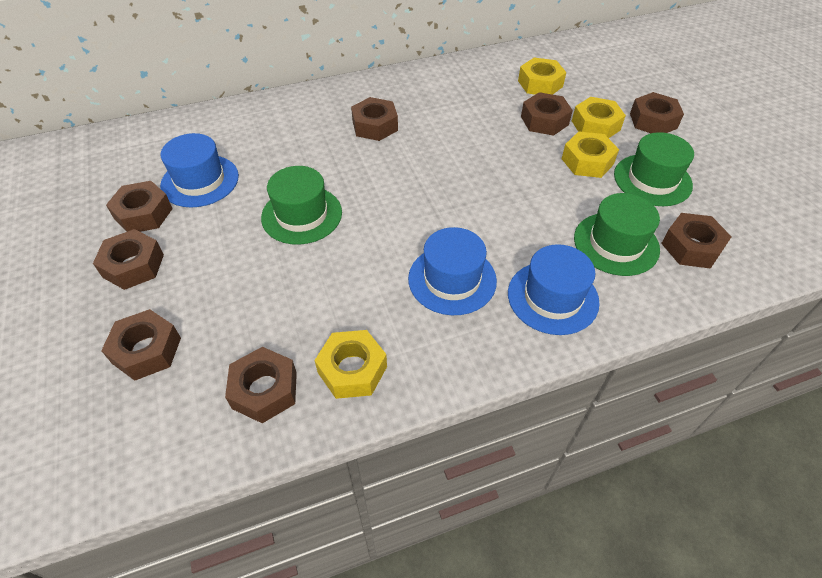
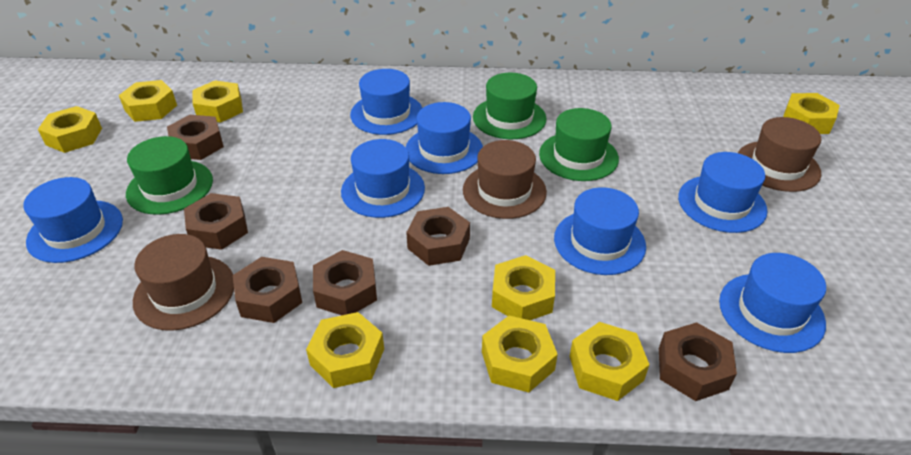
blue hat: [160,133,239,207] [408,227,497,315] [508,244,600,335] = 3 -> [23,177,123,263] [341,139,425,218] [350,69,422,135] [406,102,483,174] [554,187,646,275] [678,152,767,233] [719,253,826,353] = 7
brown hat: none = 0 -> [133,234,234,331] [463,140,547,219] [738,117,821,192] = 3
brown nut: [93,229,164,290] [101,309,181,381] [106,181,173,232] [225,347,297,423] [351,97,398,141] [521,92,573,136] [630,92,684,133] [661,213,732,269] = 8 -> [167,115,224,160] [184,193,248,250] [233,257,302,323] [313,250,377,315] [406,207,470,266] [659,322,737,401] = 6
yellow nut: [314,330,387,399] [518,58,566,95] [562,131,619,178] [572,97,626,138] = 4 -> [38,106,102,153] [119,80,177,122] [192,80,243,123] [306,312,384,388] [482,316,558,393] [492,255,555,320] [569,322,650,401] [783,93,840,134] = 8

